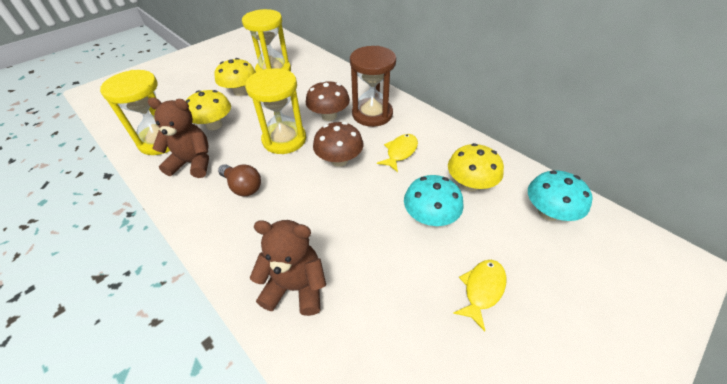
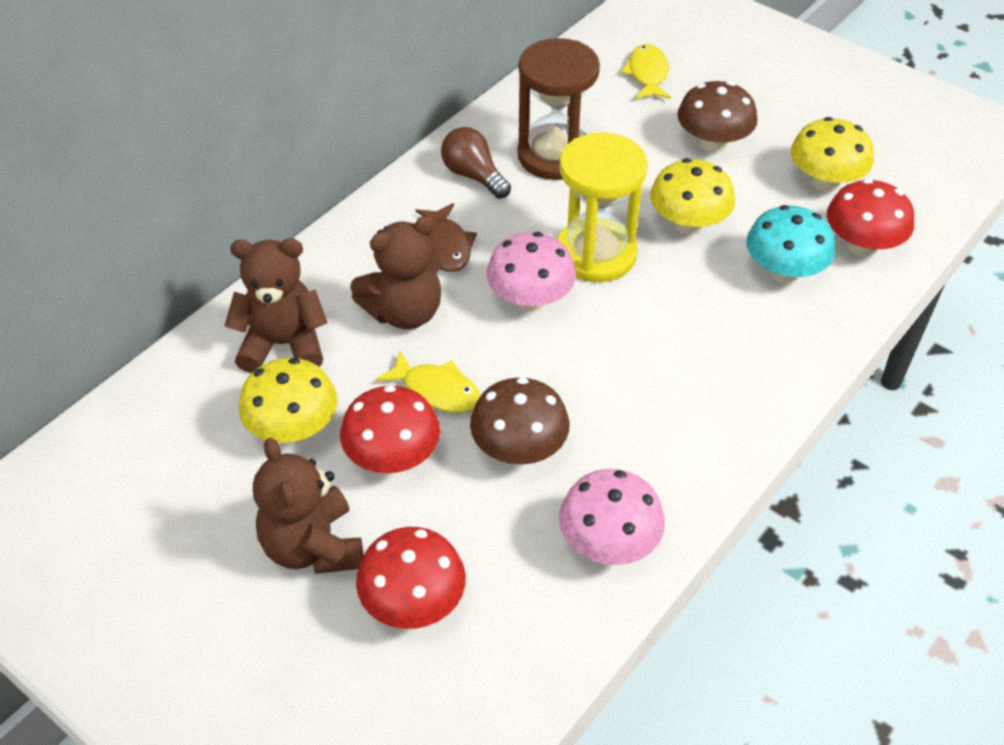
brown fish: none = 0 -> [416,203,477,272] = 1
brown teddy bear: [148,98,209,178] [250,220,326,316] = 2 -> [225,238,327,373] [253,438,363,574] [350,216,442,329] = 3
pink mushroom: none = 0 -> [486,232,576,311] [559,469,665,565] = 2
red mushroom: none = 0 -> [340,385,440,473] [356,527,466,629] [827,179,914,256] = 3
turquoise mushroom: [404,175,464,226] [528,170,592,221] = 2 -> [746,205,835,283] = 1
yellow hourglass: [100,70,170,155] [242,9,291,72] [245,68,306,154] = 3 -> [557,132,648,282] = 1

